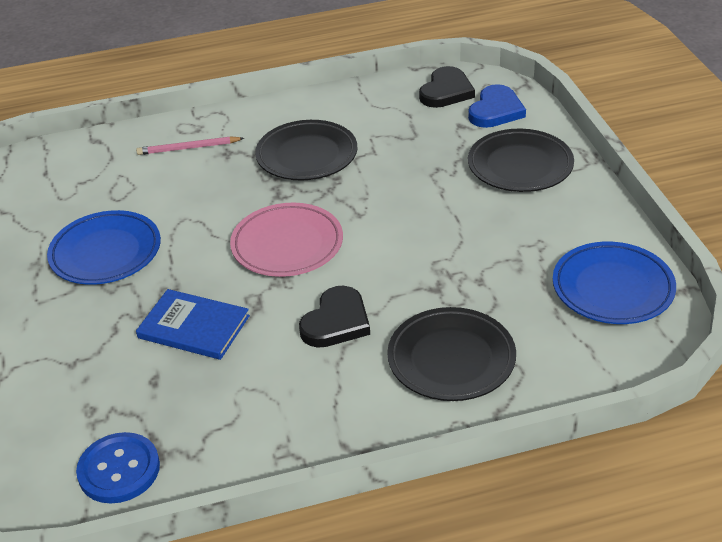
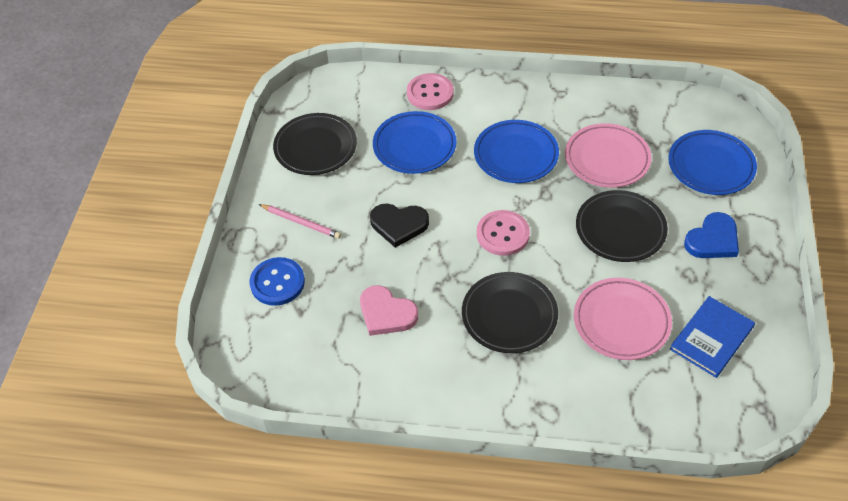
black heart: [299,286,370,348] [419,66,475,108] = 2 -> [370,204,429,248] = 1
blue plate: [47,210,161,285] [553,242,676,324] = 2 -> [373,111,457,174] [474,120,559,183] [668,130,757,195] = 3
pink button: none = 0 -> [407,73,454,110] [477,210,530,256] = 2
pink heart: none = 0 -> [360,285,418,336] = 1
pink plate: [230,203,343,277] = 1 -> [565,123,652,188] [574,278,672,360] = 2

